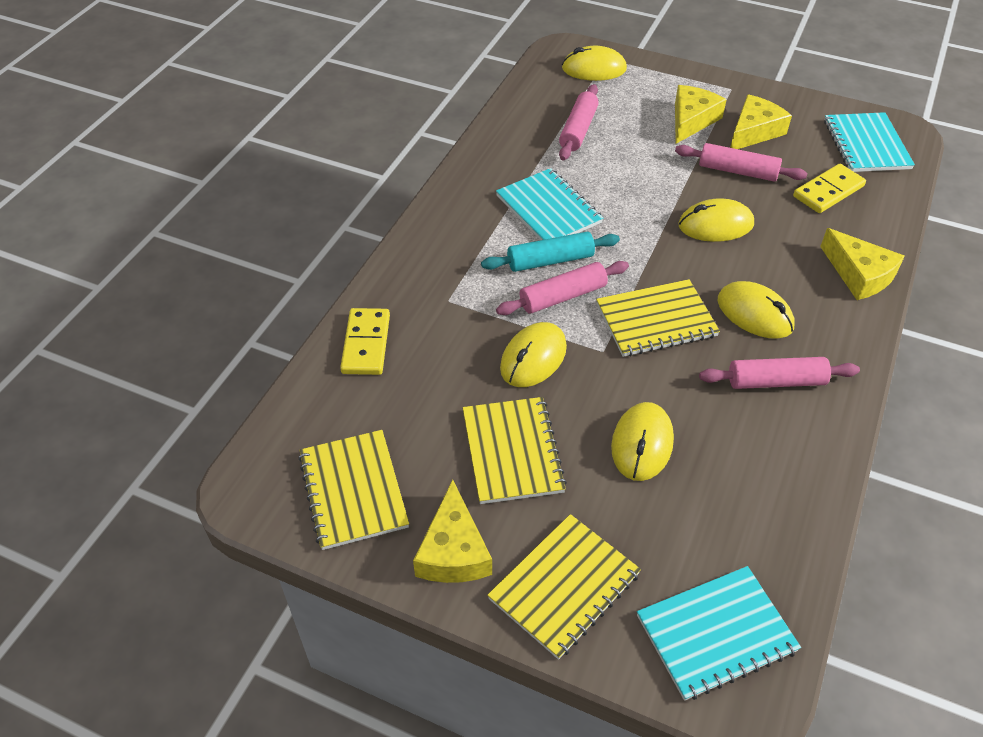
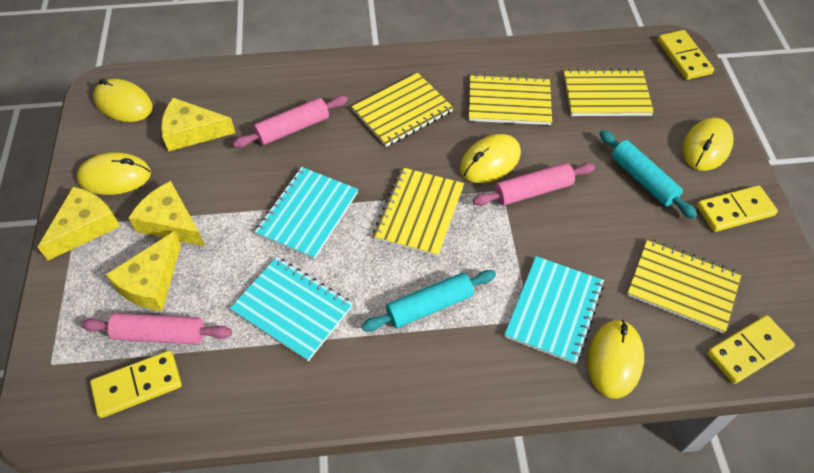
pink rolling pin: [496,261,629,315] [559,84,599,160] [675,143,807,181] [699,357,860,389] = 4 -> [81,313,232,345] [233,96,348,148] [473,163,595,206] = 3
turquoise rolling pin: [481,232,620,272] = 1 -> [361,270,496,332] [599,130,697,219] = 2
yellow domino: [340,308,390,375] [793,164,866,213] = 2 -> [90,351,182,418] [658,30,714,80] [697,185,778,232] [707,315,795,384] = 4
yellow notebook: [298,430,409,550] [463,397,567,504] [487,514,641,660] [596,279,720,357] = 4 -> [352,73,453,147] [373,167,464,257] [469,73,552,125] [564,68,654,116] [627,239,741,333] = 5

